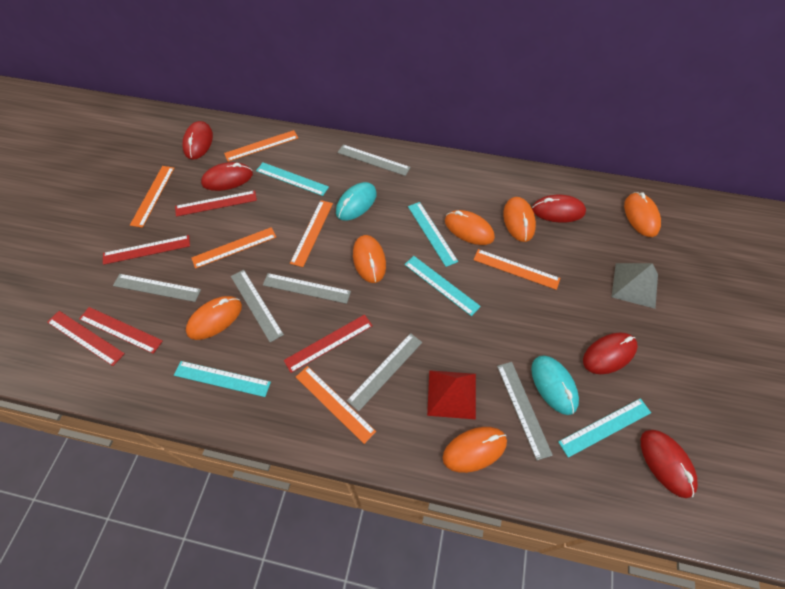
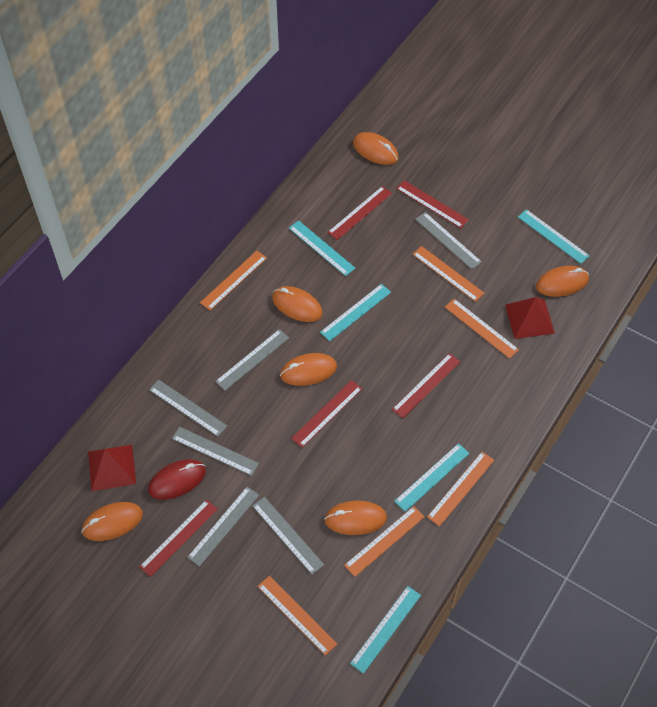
grey pyramid: [612,263,658,309] = 1 -> none = 0
red mouse: [182,121,213,160] [201,162,253,191] [532,195,586,223] [583,333,638,374] [641,430,698,498] = 5 -> [148,459,206,500] = 1
red pyramid: [427,370,476,419] = 1 -> [88,445,136,491] [505,297,555,339] = 2
turquoise mouse: [336,182,377,220] [531,355,579,415] = 2 -> none = 0

